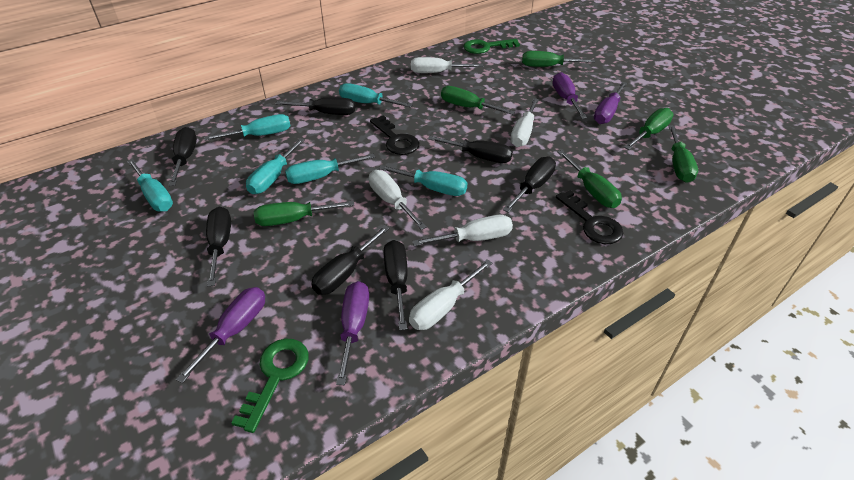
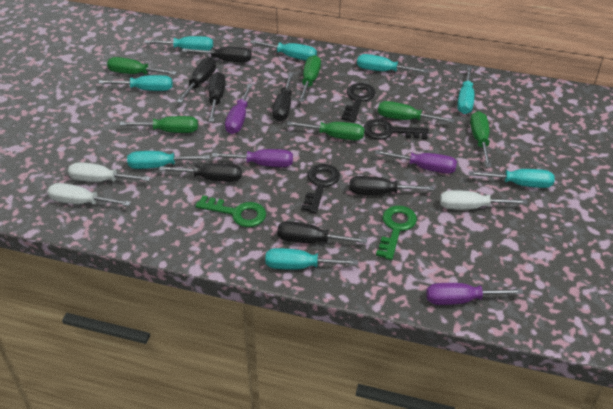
black key: [370,115,419,155] [556,190,623,244] = 2 -> [301,164,340,213] [341,83,376,122] [364,119,429,140] = 3
turquoise screwdriver: [127,159,173,211] [204,114,290,141] [246,138,305,194] [285,154,375,184] [339,83,413,108] [379,165,468,196] = 6 -> [99,75,173,91] [127,151,210,169] [144,36,213,51] [250,40,317,61] [265,248,358,270] [357,54,428,73] [457,66,474,114] [469,169,555,188] = 8
white screwdriver: [369,170,427,230] [409,259,493,330] [411,57,484,73] [412,215,513,246] [510,98,539,147] = 5 -> [48,183,131,206] [68,162,151,182] [440,190,528,210] = 3

